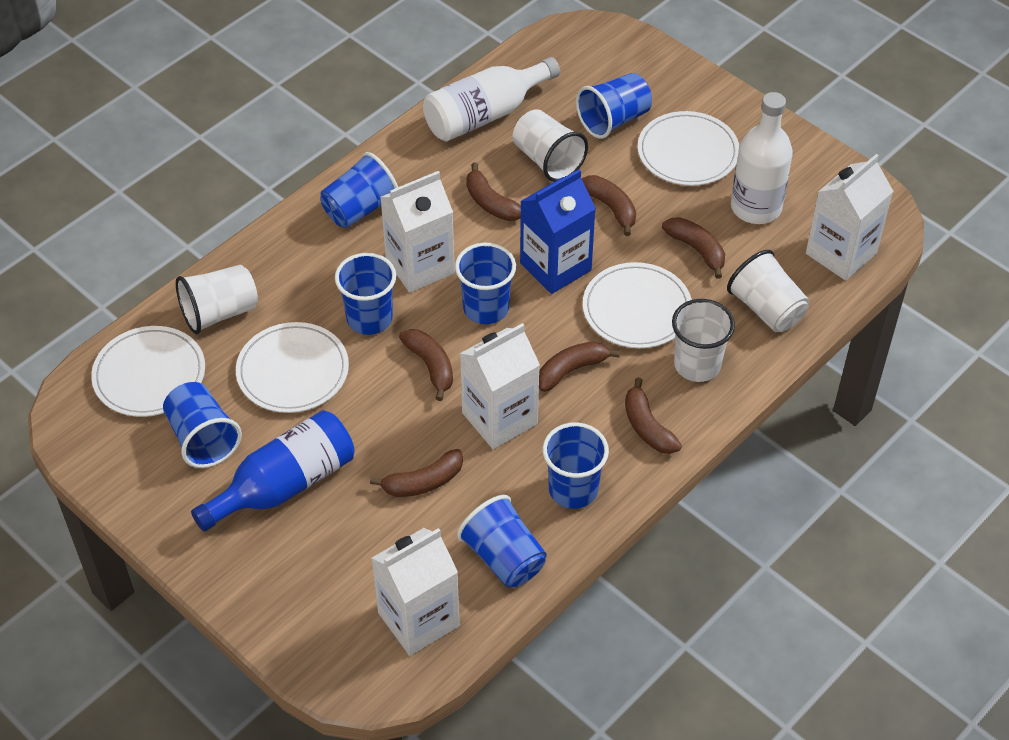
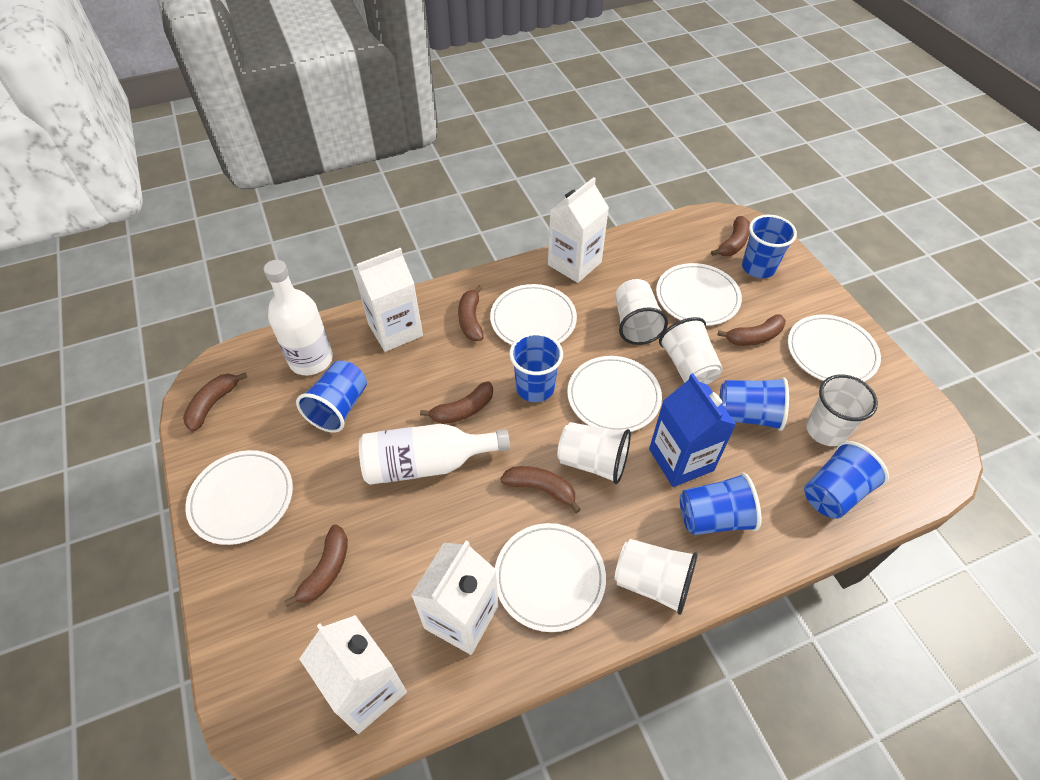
blue bottle: [191,410,355,532] = 1 -> none = 0
blue cup: [163,382,242,468] [320,152,398,228] [335,253,396,335] [455,243,516,324] [457,495,547,587] [543,423,609,509] [576,73,652,139] = 7 -> [296,361,367,433] [509,332,563,402] [680,473,761,535] [719,377,789,431] [742,215,797,278] [804,441,889,519] = 6
white cup: [176,265,258,334] [513,109,588,182] [672,299,735,382] [727,250,809,332] = 4 -> [557,422,631,484] [614,539,698,615] [615,279,668,345] [659,317,723,384] [806,375,878,446] = 5
white plate: [91,326,205,417] [236,322,349,413] [583,262,692,348] [638,111,739,186] = 4 -> [185,450,293,545] [490,284,577,345] [495,523,606,632] [567,356,662,432] [656,263,742,326] [788,315,881,382] = 6

